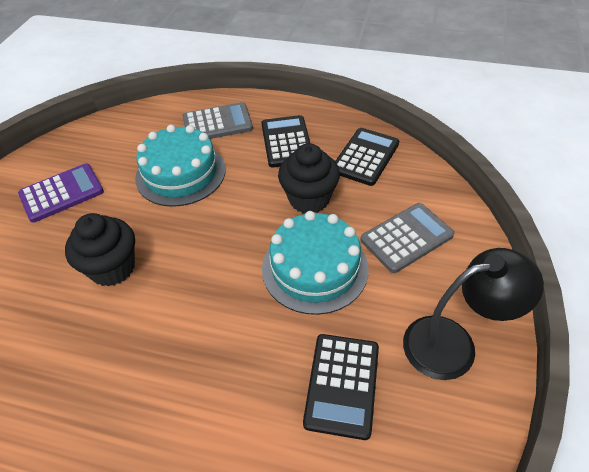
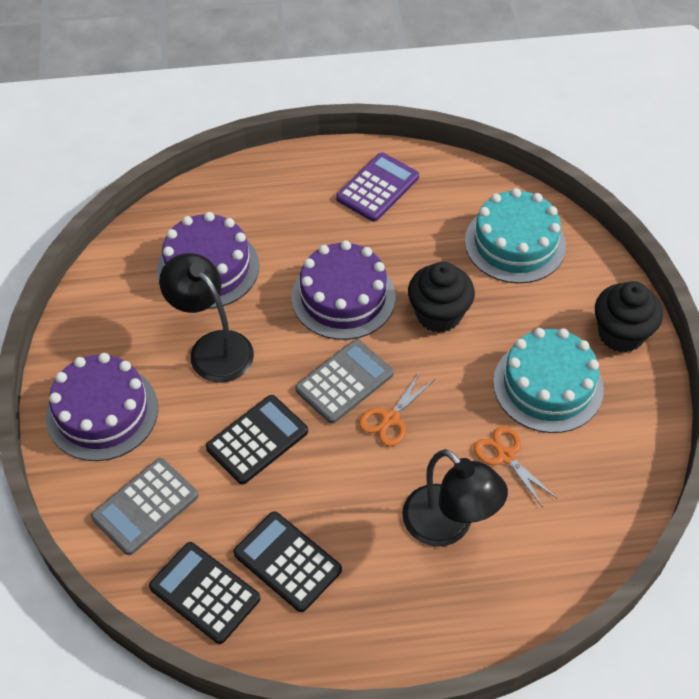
black lamp: [403,248,544,380] = 1 -> [159,253,254,383] [402,449,508,547] = 2
orange scissors: none = 0 -> [359,371,435,446] [474,426,557,508] = 2
purple cake: none = 0 -> [46,353,158,461] [157,212,259,309] [291,241,395,340] = 3

